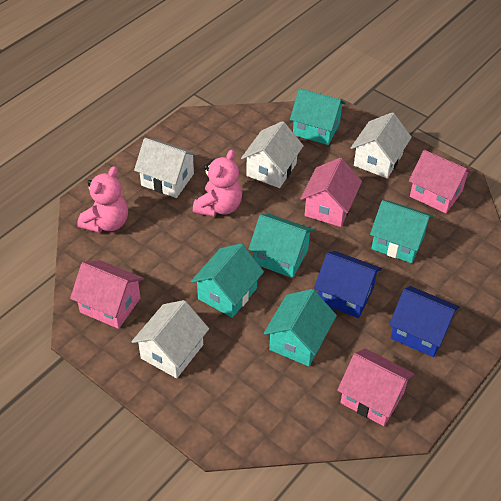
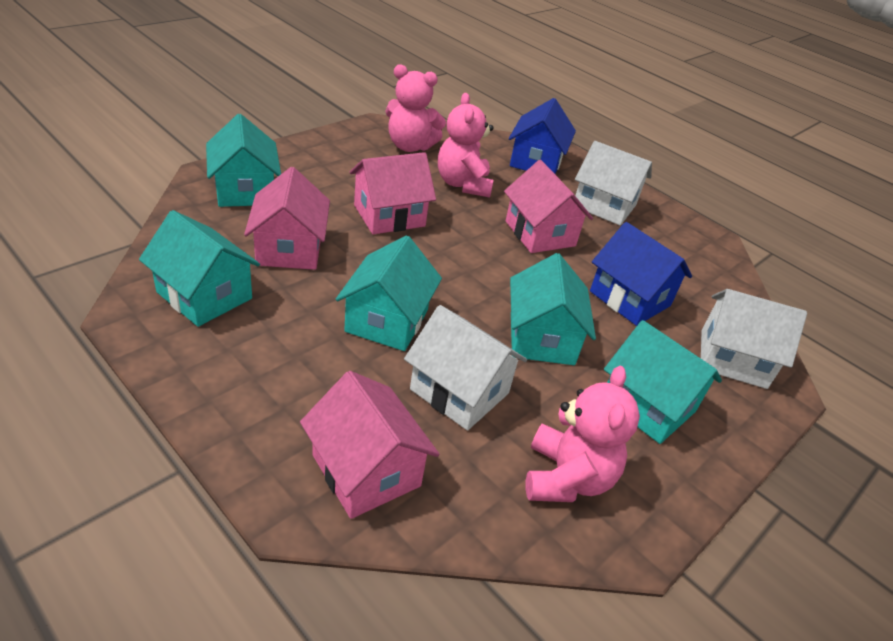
pink teddy bear: [77,166,128,233] [193,150,242,217] = 2 -> [385,64,446,152] [438,93,494,198] [526,366,640,502] = 3
white house: [131,300,209,378] [134,138,198,198] [241,121,304,188] [351,112,412,178] = 4 -> [404,305,527,430] [575,141,652,225] [701,289,807,389] = 3

